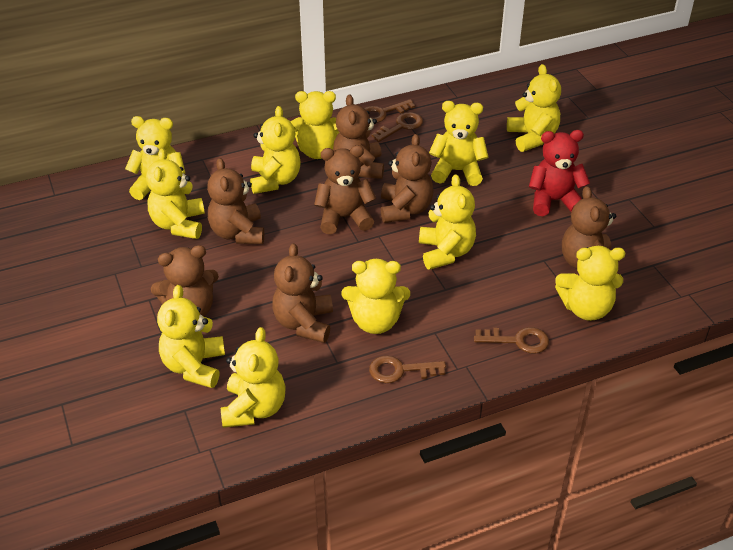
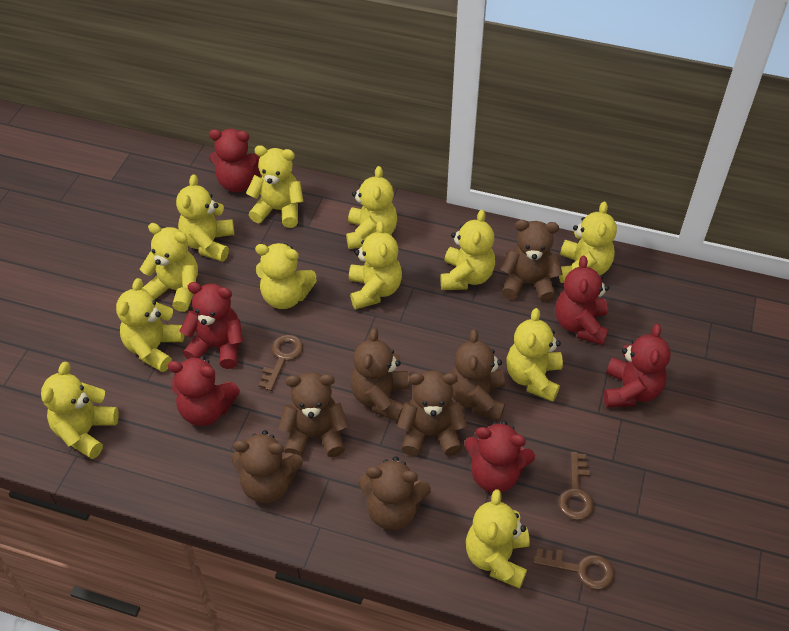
brown key: [364,99,415,123] [369,356,446,383] [371,112,423,142] [474,327,549,354] = 4 -> [259,334,303,391] [533,548,614,590] [558,452,594,520] = 3
red teddy bear: [529,130,590,216] = 1 -> [168,356,240,426] [180,282,243,369] [209,129,261,193] [464,421,535,493] [555,256,609,345] [604,324,671,407] = 6
yellow teddy bear: [125,116,185,200] [146,148,205,239] [157,285,225,388] [221,327,286,428] [250,106,301,194] [291,91,339,159] [341,259,410,334] [419,174,476,270] [429,101,488,186] [507,64,561,152] [555,246,625,321] = 11 -> [41,362,119,459] [116,278,184,372] [140,223,198,312] [176,174,234,262] [246,145,303,228] [255,243,317,309] [346,166,397,249] [349,221,402,309] [440,209,495,290] [466,489,530,589] [507,308,563,402] [559,201,617,283] = 12

